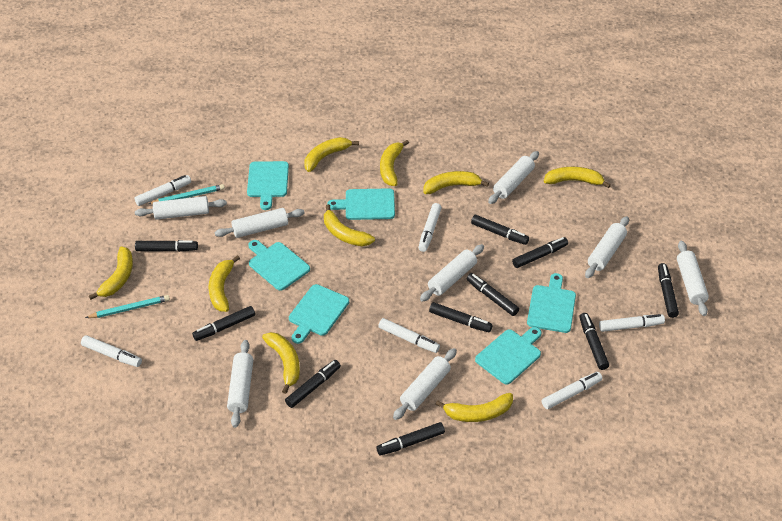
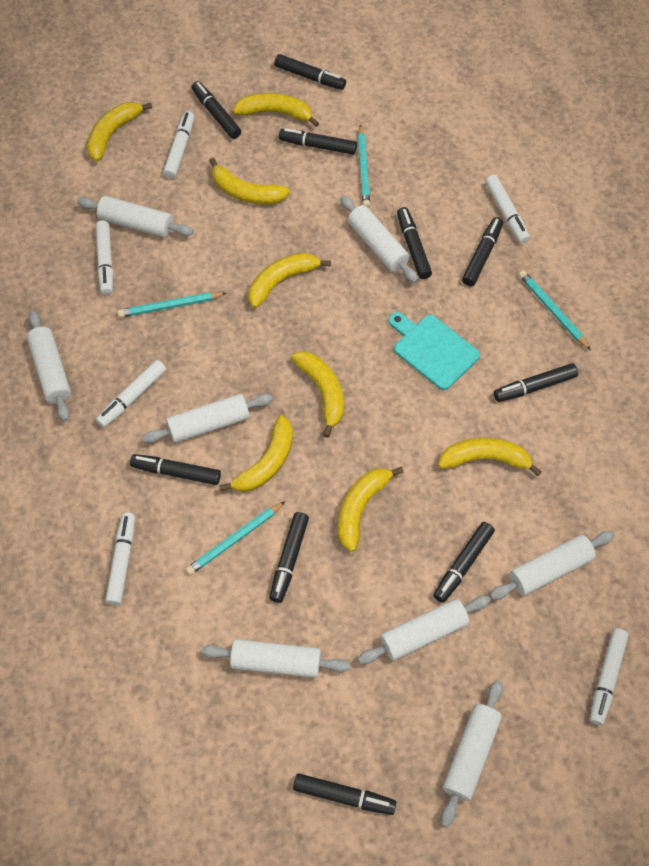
turquoise cutting board: [247,161,289,210] [248,240,310,291] [289,284,349,344] [327,188,395,220] [475,327,541,384] [527,273,576,333] = 6 -> [389,312,480,390] = 1
turquoise pencil: [85,295,170,318] [148,184,225,204] = 2 -> [118,292,227,318] [186,501,286,575] [358,124,370,207] [518,270,591,350] = 4
yellow banana: [89,246,133,300] [209,255,240,312] [262,332,300,394] [304,137,359,172] [324,204,375,246] [380,140,409,186] [423,171,489,194] [436,393,513,422] [544,167,611,188] = 9 -> [87,102,152,162] [209,158,290,205] [219,415,293,492] [233,93,319,127] [248,253,331,308] [291,351,344,438] [338,467,404,552] [438,438,542,476] = 8

